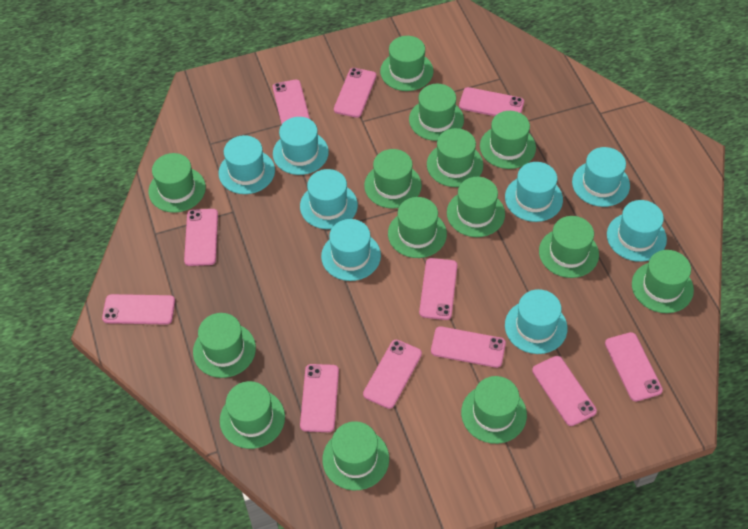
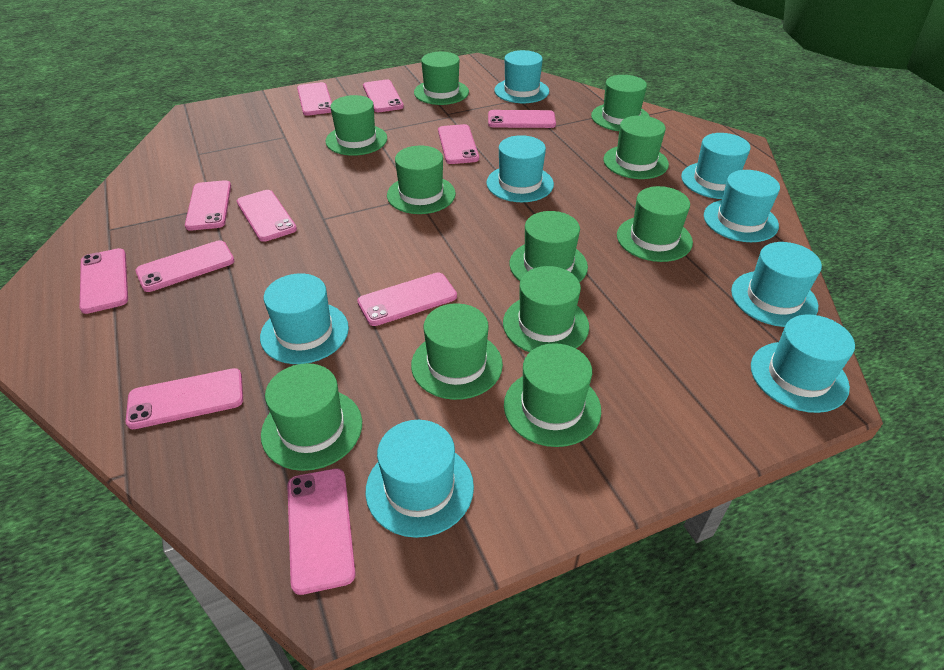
green hat: [148,153,206,213] [193,313,256,378] [220,381,285,449] [322,421,389,490] [364,149,422,209] [380,36,433,91] [388,197,447,258] [409,84,464,141] [427,128,483,187] [447,177,505,237] [461,376,527,444] [480,111,536,169] [539,216,599,278] [632,250,694,313] = 14 -> [261,363,362,471] [325,95,387,156] [387,145,456,214] [411,303,503,400] [414,52,469,105] [503,266,589,352] [504,343,601,447] [509,211,588,283] [591,75,650,131] [603,116,669,179] [617,186,693,262] = 11

